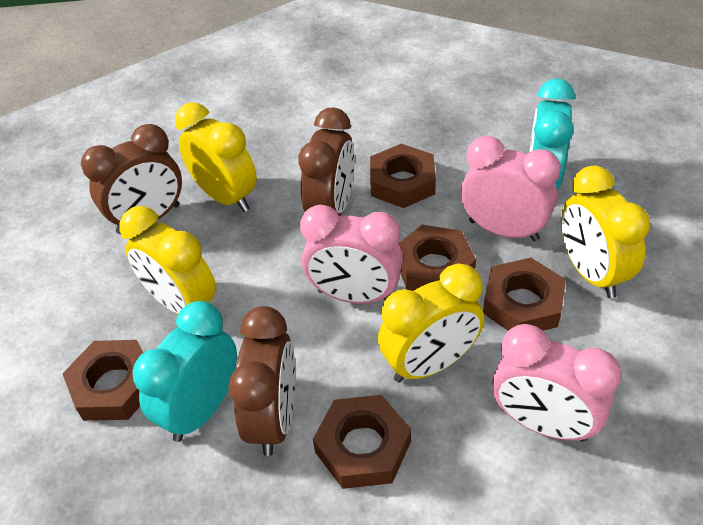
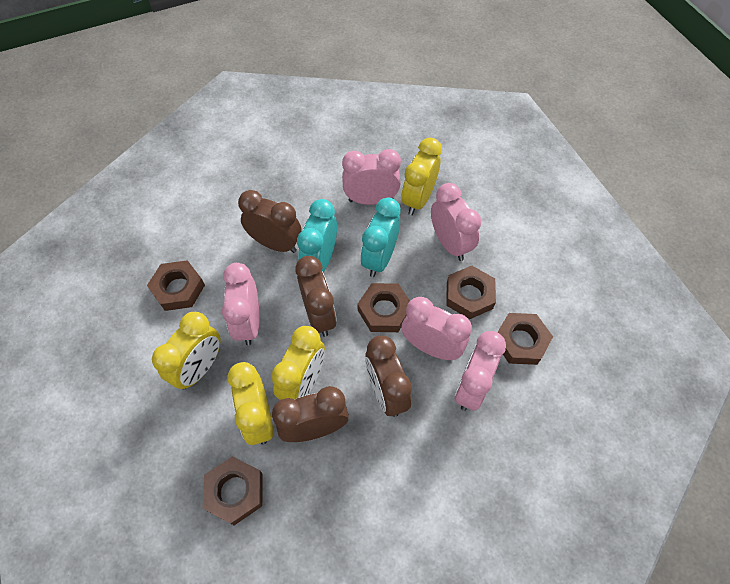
brown clock: [81,124,182,234] [228,306,295,456] [299,107,355,216] = 3 -> [238,190,302,253] [272,386,349,442] [295,256,337,337] [365,335,412,417] = 4
pink clock: [300,205,403,304] [461,136,561,241] [492,324,621,442] = 3 -> [222,263,260,346] [342,149,401,205] [402,297,472,360] [431,183,481,261] [454,331,506,411] = 5

